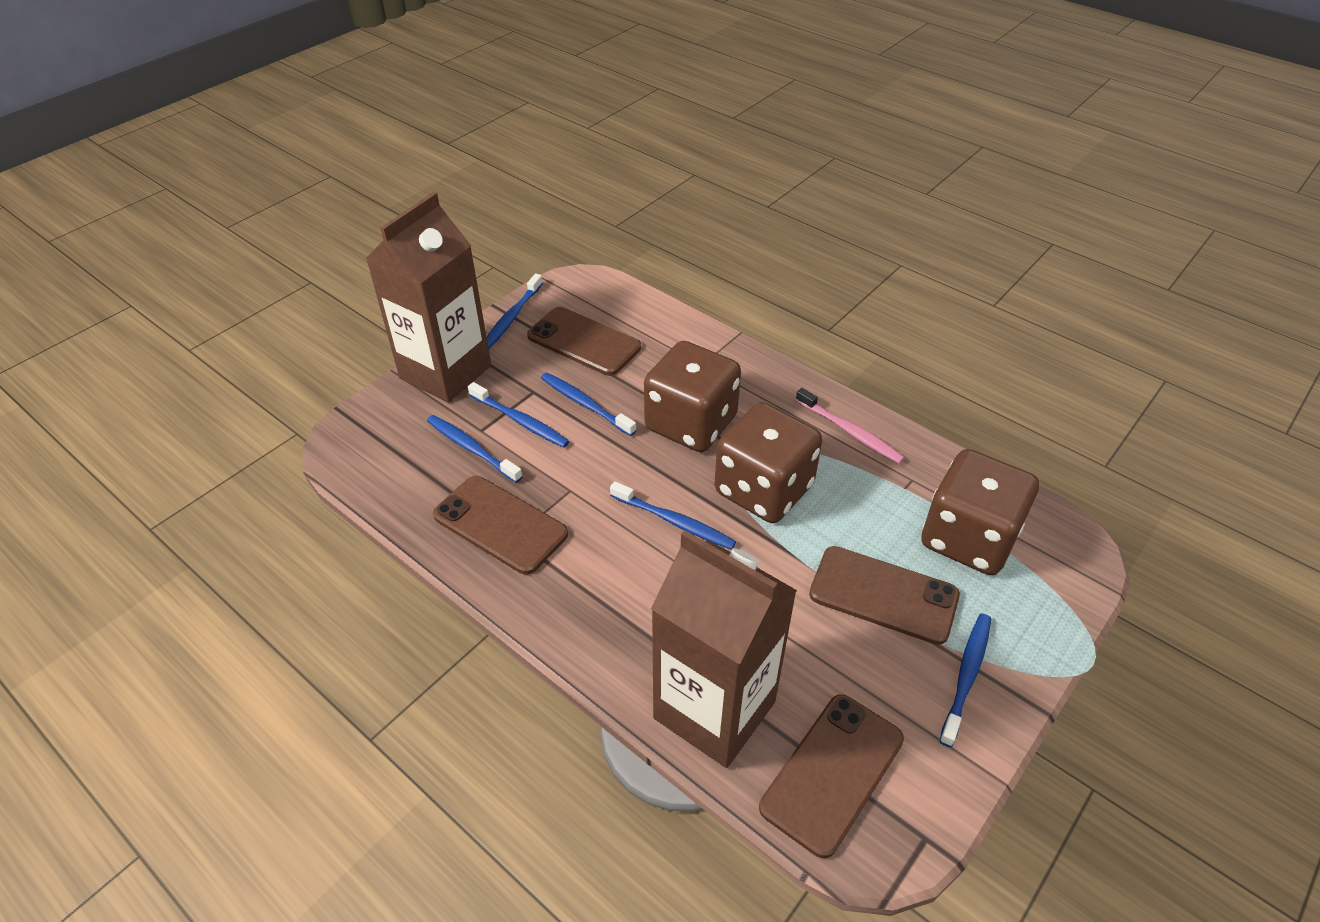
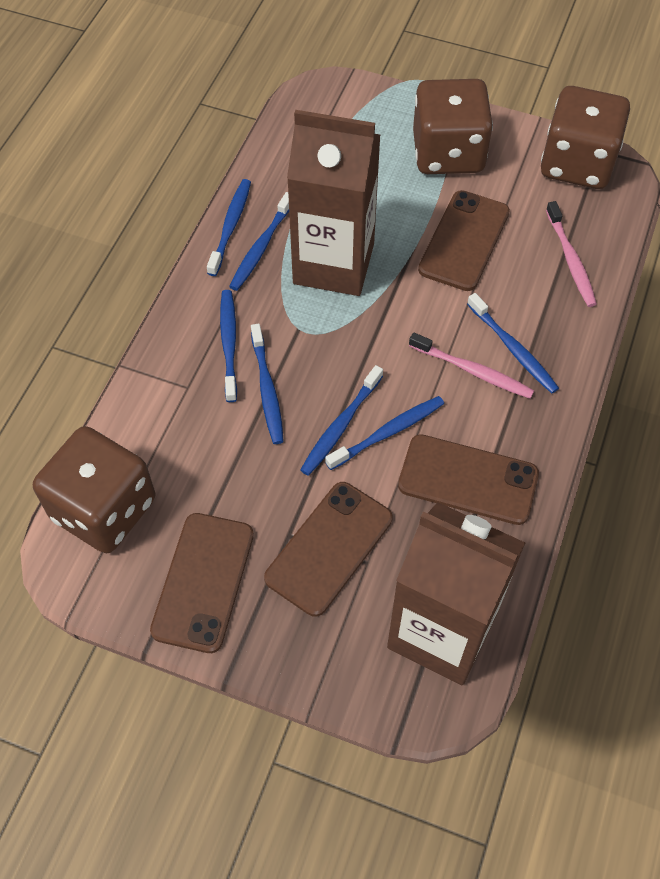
blue toothbrush: [427,415,523,483] [468,382,569,448] [487,273,543,348] [541,372,636,436] [610,481,736,550] [939,614,991,747] = 6 -> [207,179,251,276] [220,290,237,402] [229,192,289,291] [251,324,284,444] [300,365,383,476] [325,396,444,470] [467,293,559,394] = 7
pink toothbrush: [796,388,905,464] = 1 -> [409,332,534,399] [546,201,597,307] = 2

